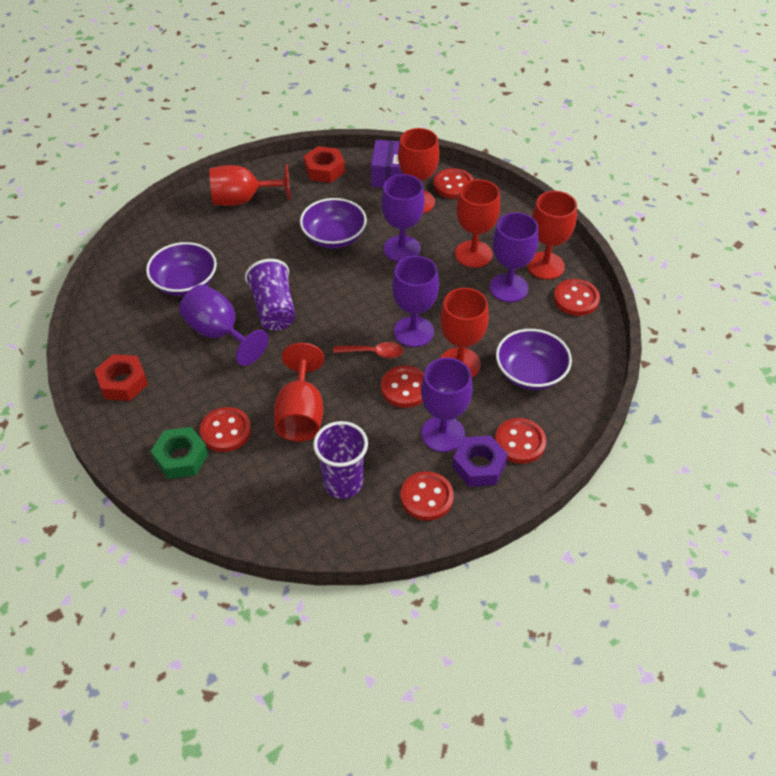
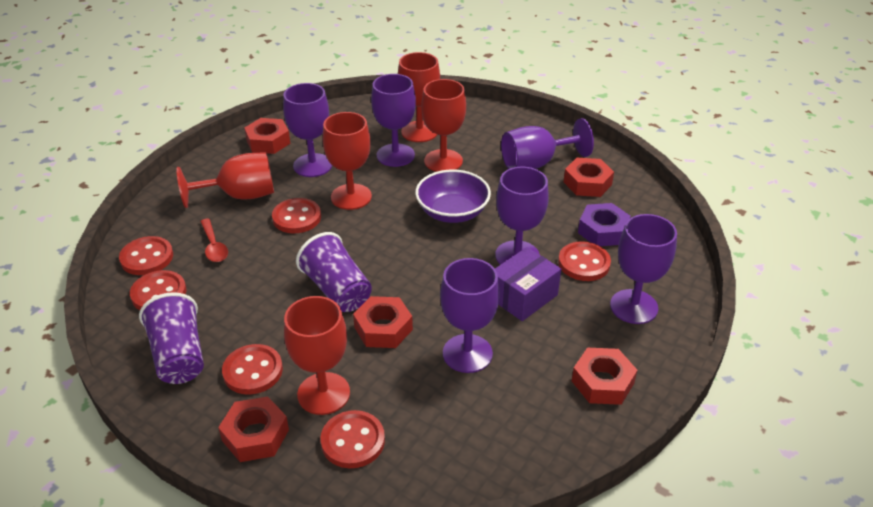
green nut: [151,427,208,479] = 1 -> none = 0
purple bowl: [146,242,217,296] [300,198,367,249] [496,329,572,390] = 3 -> [415,170,491,223] = 1
purple goblet: [179,284,269,366] [381,174,425,262] [392,256,439,347] [421,358,473,452] [490,212,539,302] = 5 -> [283,83,332,177] [371,74,416,167] [440,258,500,373] [495,166,549,265] [501,118,594,169] [610,214,677,324] = 6
red goblet: [210,164,290,206] [274,343,324,442] [398,128,439,213] [440,288,489,377] [455,179,500,268] [527,191,577,280] = 6 -> [176,152,274,208] [284,296,350,415] [323,112,372,210] [398,52,440,142] [422,79,466,172] = 5
red nut: [94,354,148,401] [304,146,345,183] = 2 -> [218,397,289,462] [244,118,291,154] [353,296,413,348] [564,158,614,197] [572,348,637,405] = 5

